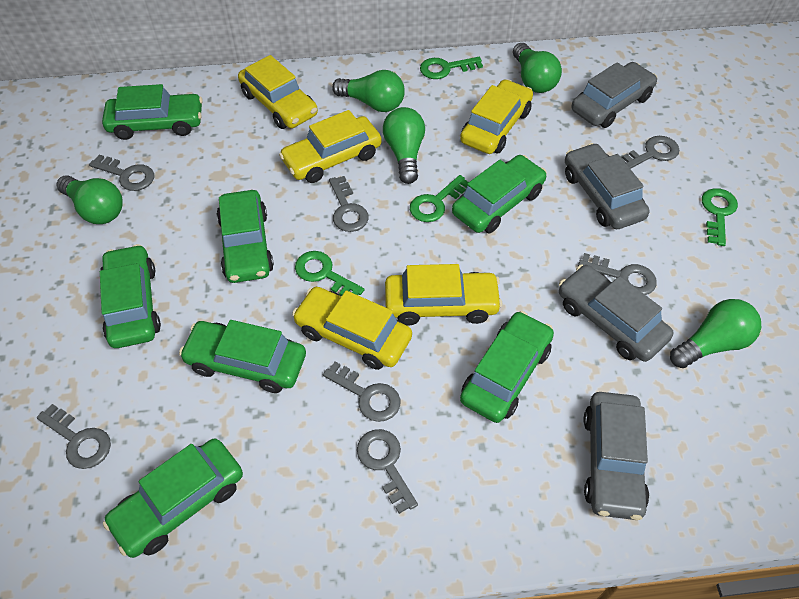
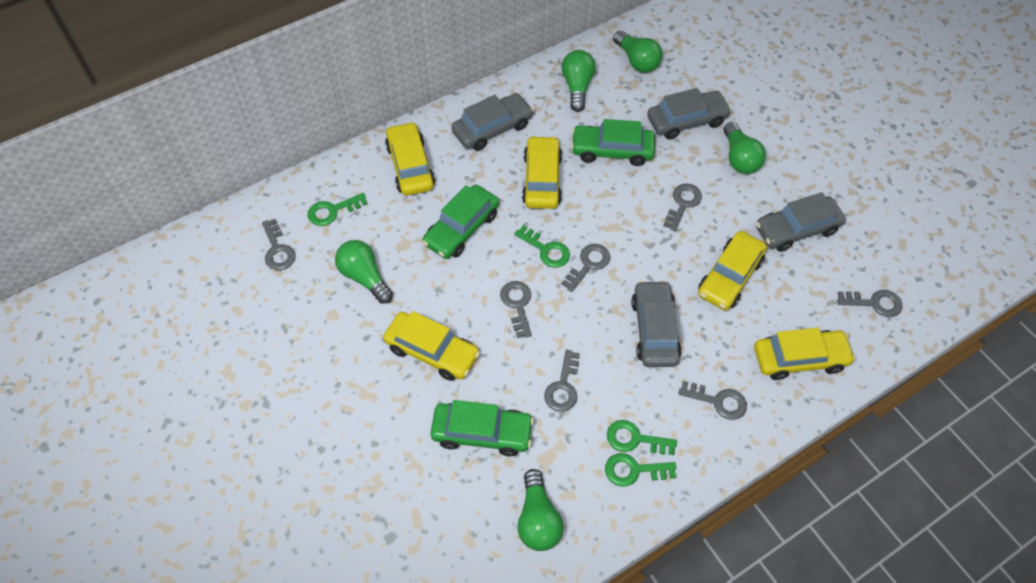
green car: [100,244,161,348] [102,84,203,140] [103,438,243,558] [179,320,306,393] [217,190,274,283] [452,155,547,233] [460,311,554,423] = 7 -> [422,185,499,259] [431,400,534,457] [571,119,655,166] = 3

